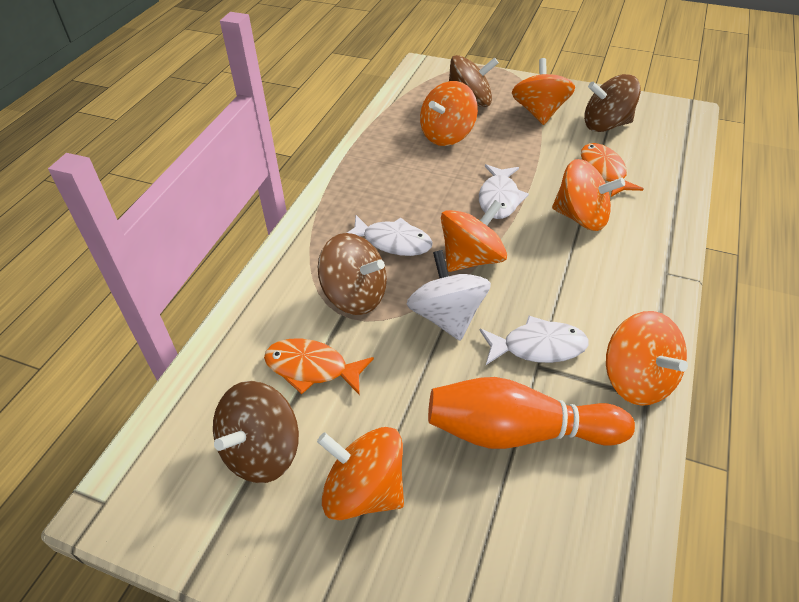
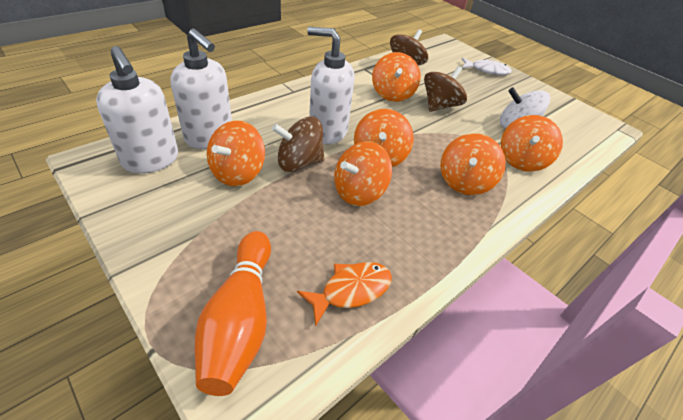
brown spinning top: [213,381,299,483] [318,233,387,315] [449,55,499,107] [584,74,641,132] = 4 -> [272,116,324,172] [390,29,428,65] [424,66,467,112] = 3
orange fish: [264,338,374,395] [581,143,643,197] = 2 -> [297,262,392,326] = 1
white fish: [347,215,433,256] [479,164,529,219] [480,316,589,365] = 3 -> [462,58,512,75] = 1
white soap dispenser: none = 0 -> [96,46,178,174] [170,28,232,149] [307,27,354,144] = 3

